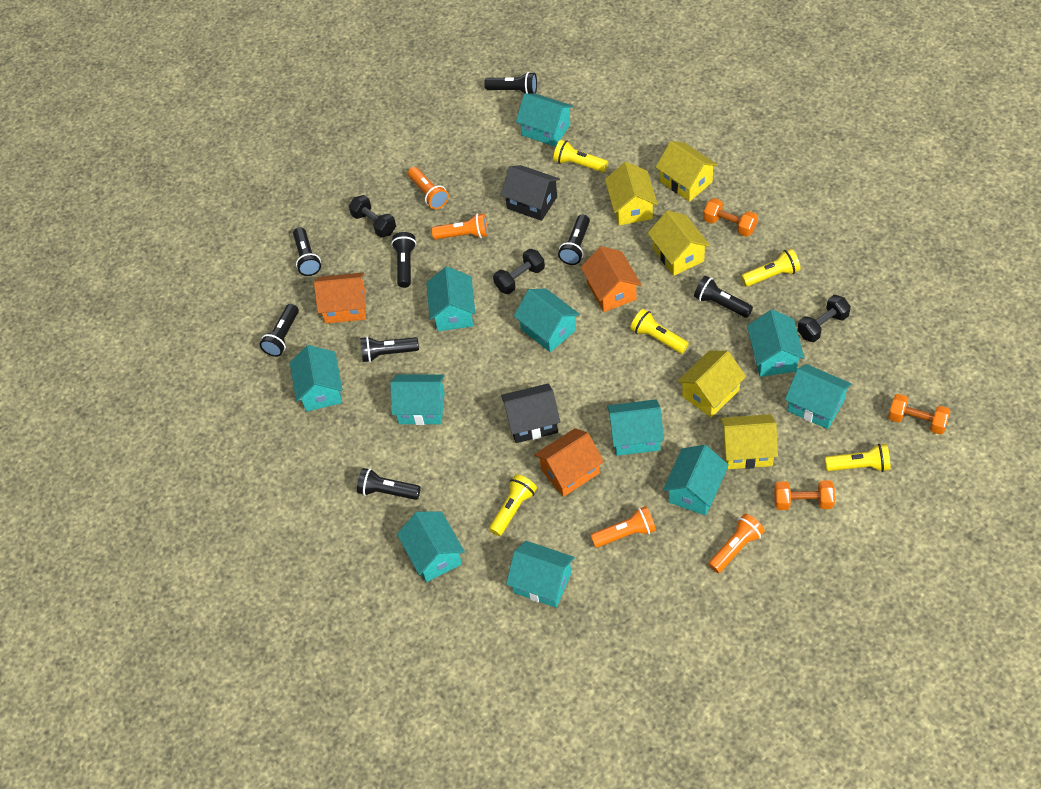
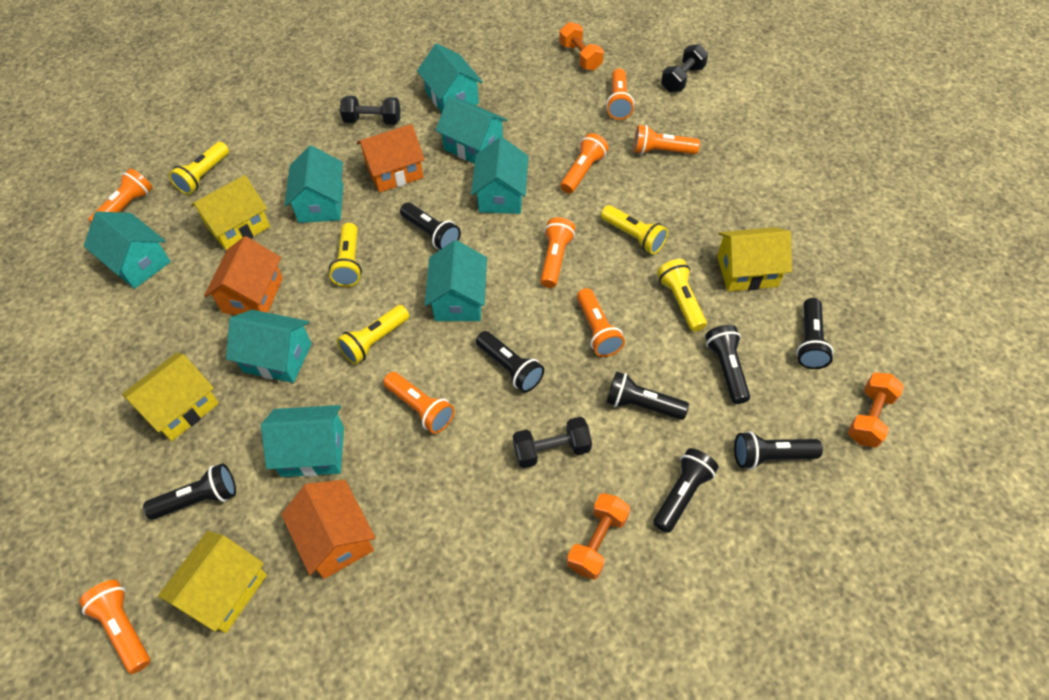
black house: [501,165,560,221] [501,383,560,443] = 2 -> none = 0
orange flashlight: [408,167,449,209] [431,213,488,240] [590,506,656,548] [708,513,765,573] = 4 -> [79,580,150,674] [88,168,153,223] [383,372,455,434] [540,218,575,288] [560,133,609,194] [577,288,625,357] [606,69,634,120] [633,125,700,155] = 8
turquoise house: [290,345,343,412] [390,374,445,425] [397,512,465,582] [426,267,475,331] [506,541,575,608] [514,289,580,352] [516,93,573,147] [607,399,664,456] [663,445,729,516] [747,309,805,377] [785,364,852,429] = 11 -> [84,211,171,289] [226,310,312,383] [261,405,344,477] [285,145,343,223] [417,44,483,112] [425,240,487,321] [435,97,507,164] [471,137,529,214] = 8
yellow house: [605,162,658,225] [648,211,710,276] [656,141,718,202] [677,351,746,418] [721,414,778,469] = 5 -> [122,353,219,441] [158,531,267,633] [190,175,270,250] [717,227,792,292] = 4

